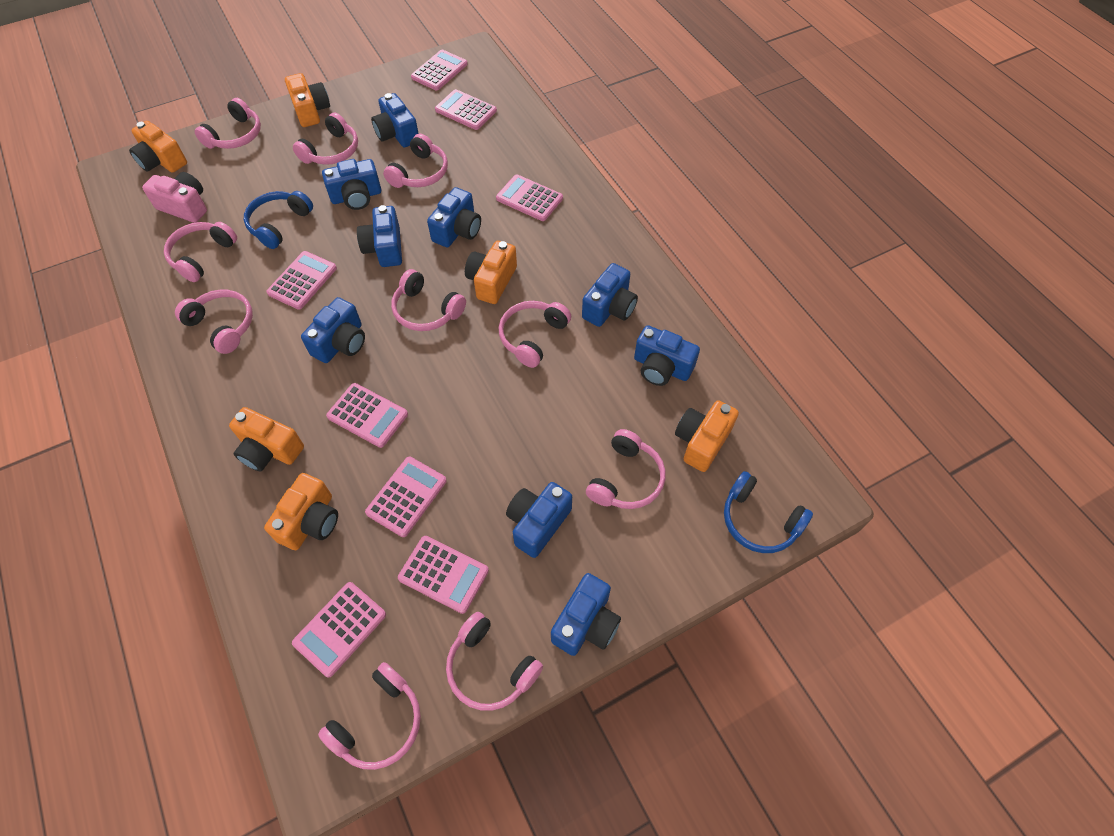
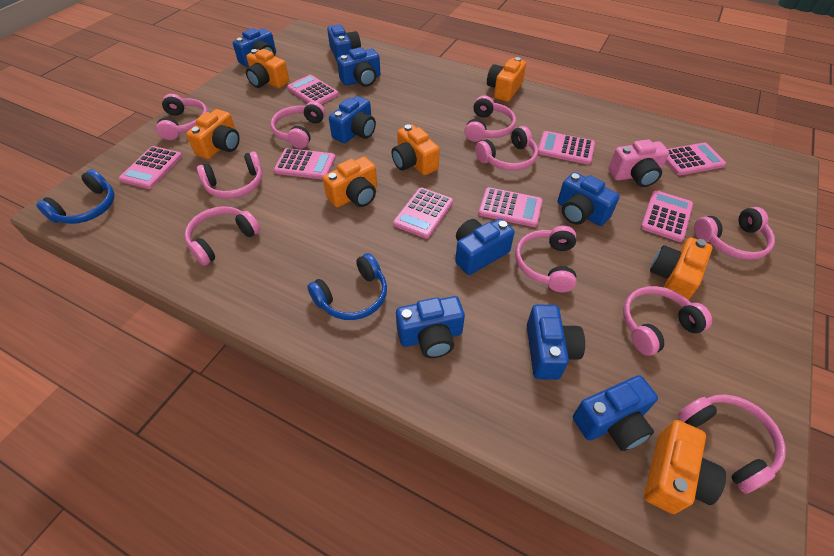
orange camera: [129,121,187,173] [229,407,304,472] [264,473,338,550] [285,73,330,127] [465,241,517,304] [675,400,739,472] = 6 -> [186,109,240,159] [246,49,289,88] [323,157,377,207] [391,124,440,175] [487,57,526,102] [644,420,726,514] [650,237,712,300] = 7

